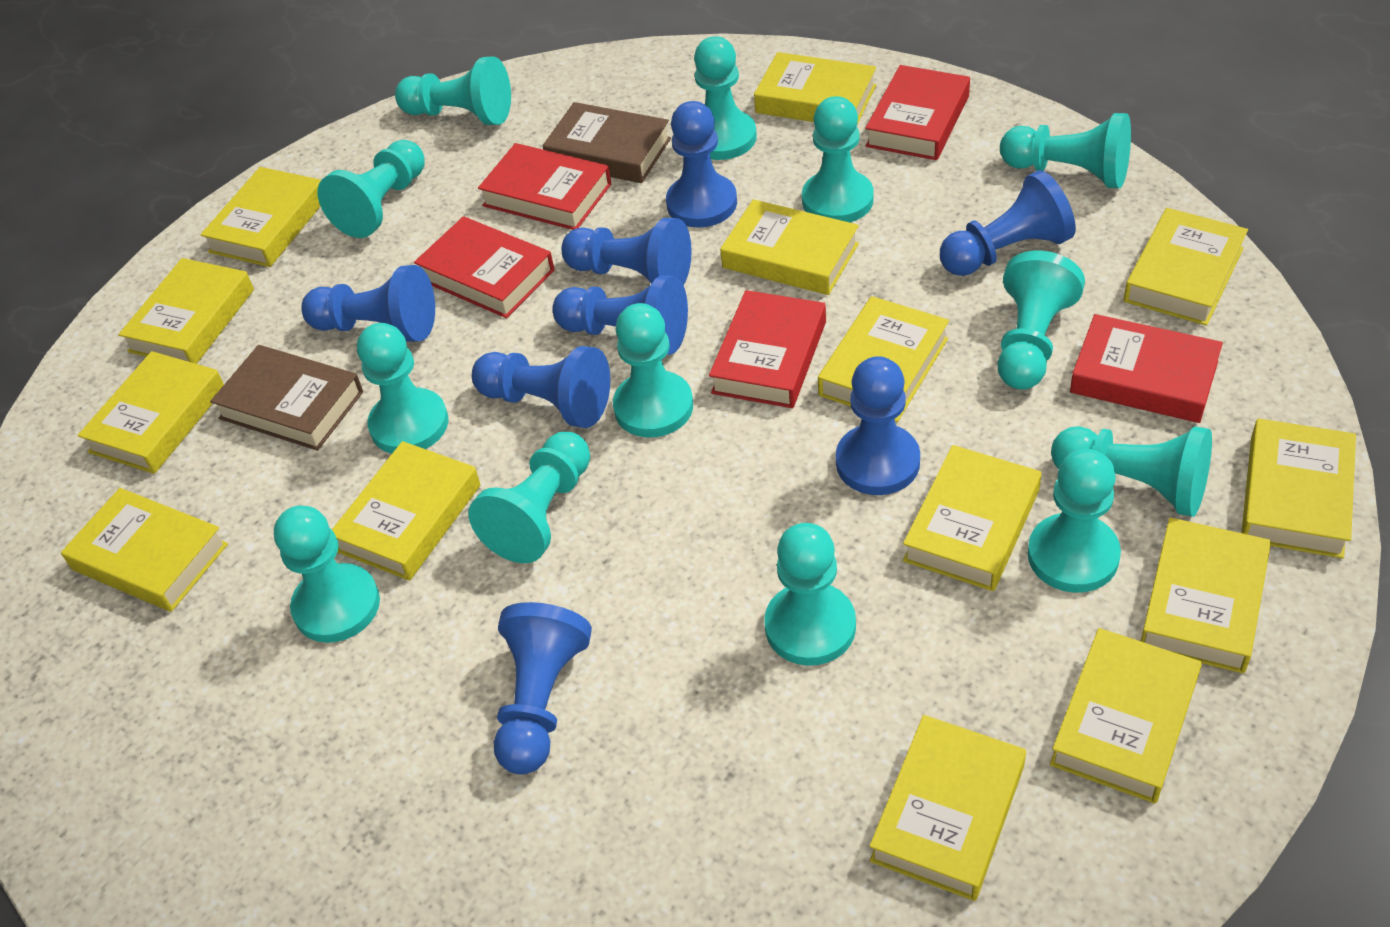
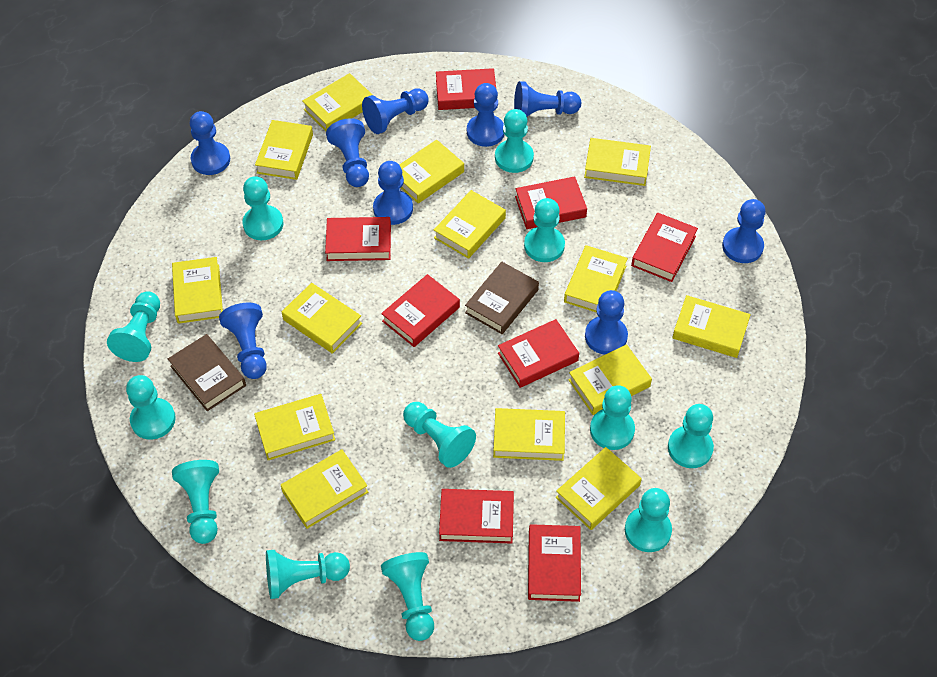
blue pawn: [302,265,435,342] [472,346,610,428] [494,602,592,775] [552,276,688,355] [561,218,692,286] [666,101,737,228] [836,356,920,495] [940,170,1076,276] = 8 -> [190,111,230,175] [219,303,267,379] [326,118,369,187] [362,88,428,134] [373,161,413,225] [467,83,504,147] [514,81,581,117] [585,290,628,355] [722,199,766,263] = 9
red book: [414,216,555,318] [478,143,611,230] [709,290,826,408] [865,65,970,160] [1070,314,1223,423] = 5 -> [325,217,391,261] [381,274,460,347] [436,68,496,110] [439,489,514,544] [498,319,579,388] [515,176,587,229] [528,524,581,602] [631,213,698,282] = 8
turquoise pawn: [274,505,380,643] [318,140,425,238] [357,323,448,454] [395,57,511,125] [468,432,590,563] [613,303,693,438] [694,36,757,160] [764,523,856,666] [802,96,874,222] [998,250,1085,390] [1000,113,1131,188] [1028,449,1121,593] [1051,426,1212,517] = 13 -> [107,291,160,362] [126,375,176,440] [172,460,219,544] [242,176,283,240] [266,550,350,599] [381,552,434,641] [403,402,476,468] [495,109,534,173] [524,198,565,262] [590,385,635,450] [625,488,672,552] [668,404,714,468] = 12

